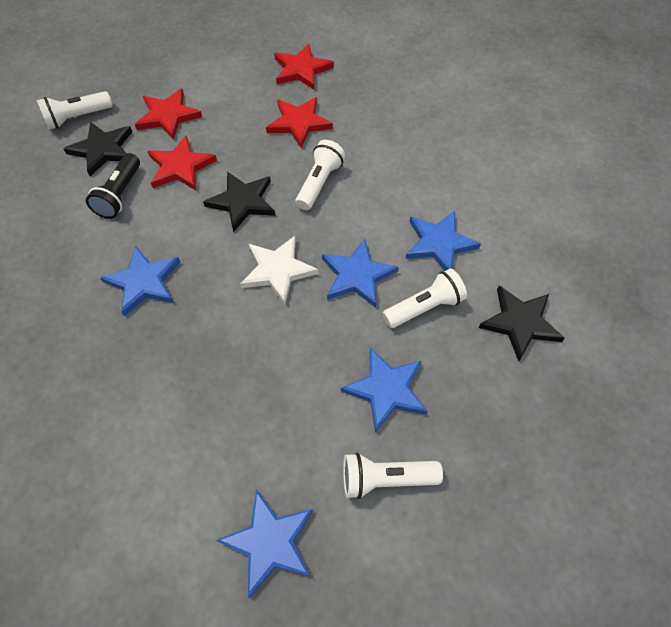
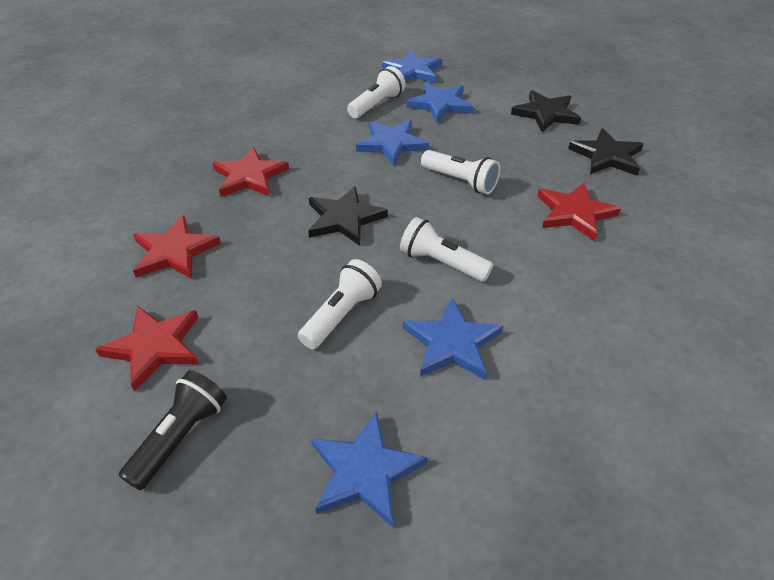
white star: [240,236,319,304] = 1 -> none = 0

